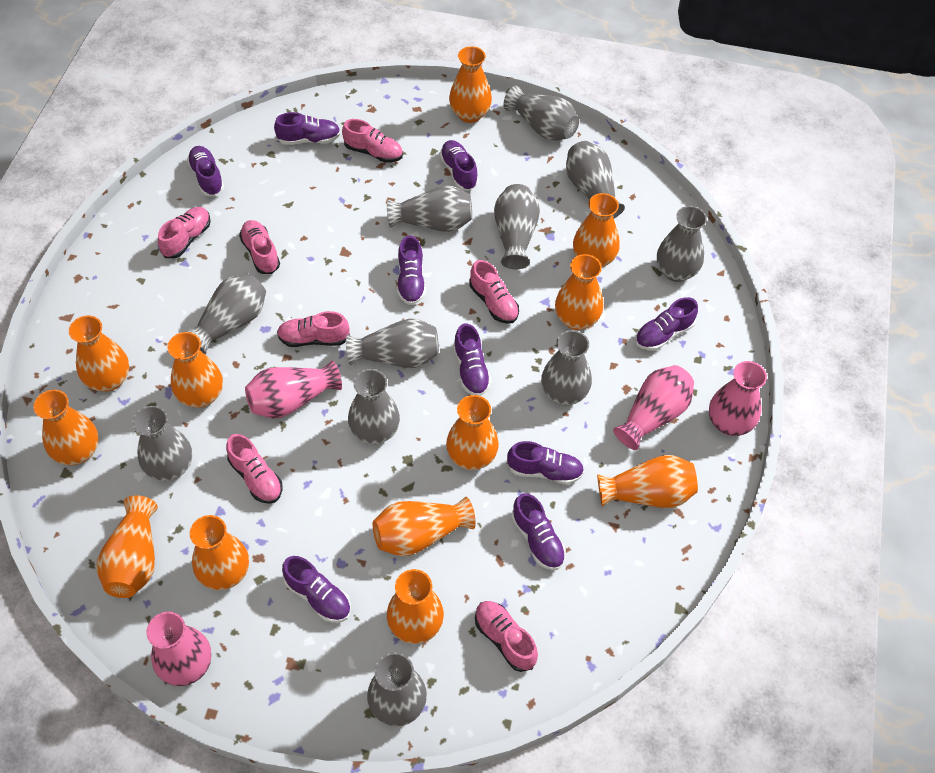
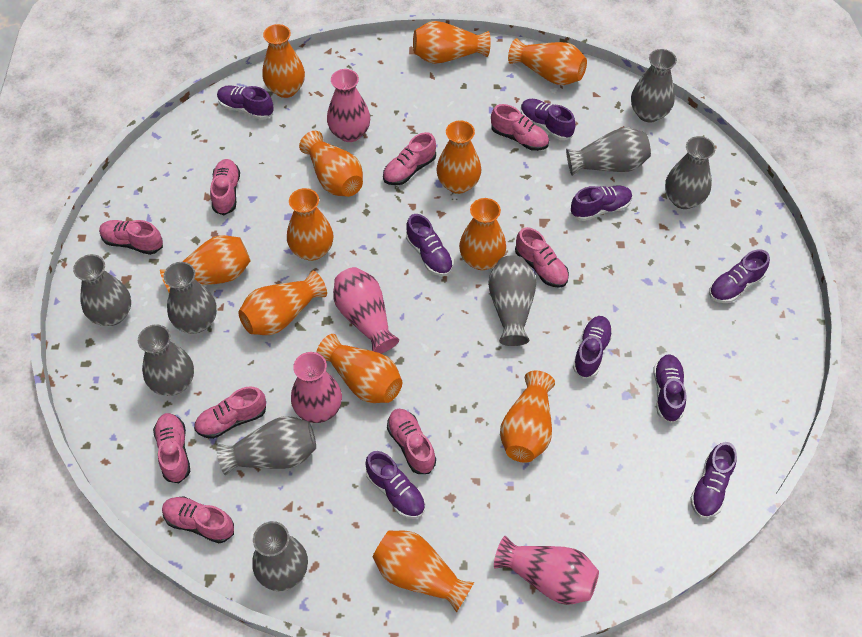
grey vase: [133,406,192,481] [186,273,266,354] [346,319,439,368] [348,369,400,444] [367,652,427,727] [387,186,472,232] [494,184,540,269] [504,85,579,141] [541,330,592,405] [566,141,625,218] [657,206,707,282] = 11 -> [73,254,131,326] [138,324,194,396] [164,262,217,334] [216,416,316,475] [252,521,308,592] [488,255,536,346] [566,127,651,176] [631,49,677,123] [665,136,715,209] = 9
pink shoe: [158,207,211,258] [226,434,282,504] [239,220,280,274] [277,311,350,347] [342,119,403,163] [469,260,519,324] [475,601,538,672] = 7 -> [99,220,163,255] [153,413,190,483] [162,496,234,543] [194,386,266,439] [210,159,240,215] [383,132,436,185] [387,409,436,474] [491,104,549,151] [515,227,569,288] = 9

